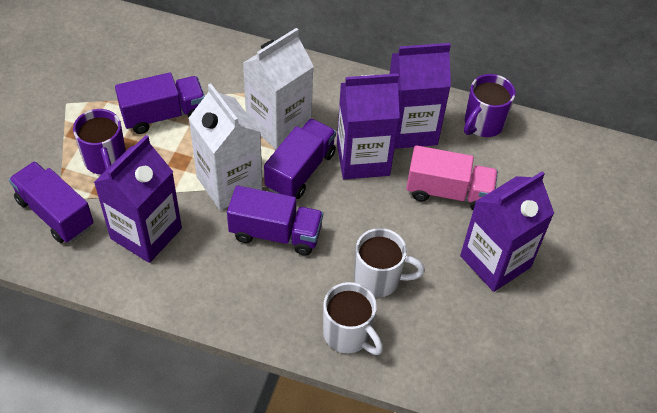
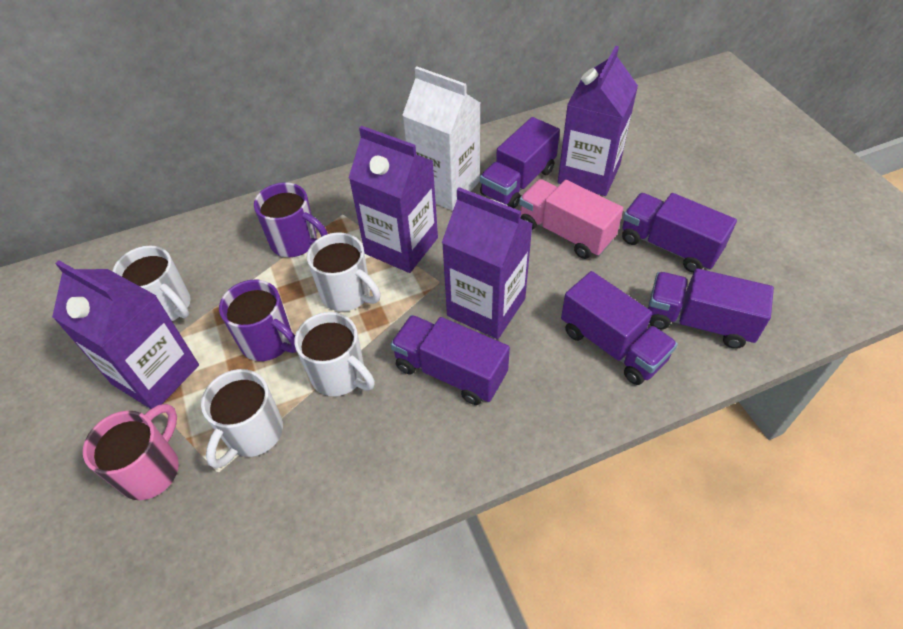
pink mug: none = 0 -> [83,404,179,500] = 1
purple truck: [9,161,94,243] [115,72,205,134] [227,185,323,256] [264,118,336,199] = 4 -> [391,315,510,405] [480,117,560,209] [561,271,678,385] [622,193,737,273] [648,268,774,349] = 5
white carton: [189,83,263,210] [243,28,314,150] = 2 -> [402,67,480,211] = 1
white mug: [323,282,383,355] [354,228,425,297] = 2 -> [112,245,191,321] [201,369,283,468] [294,312,375,396] [307,233,381,311] = 4

